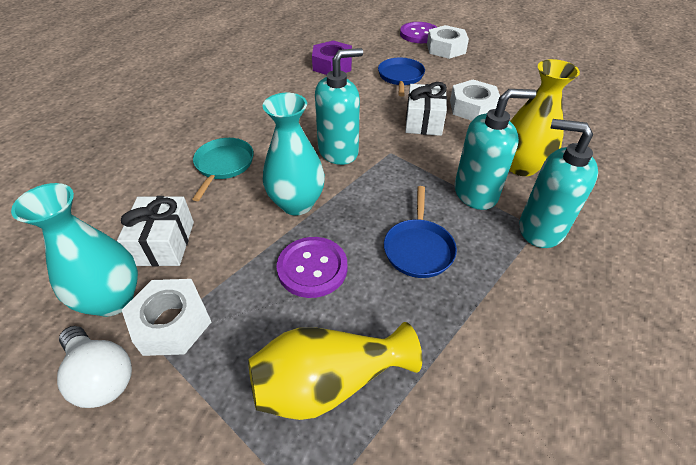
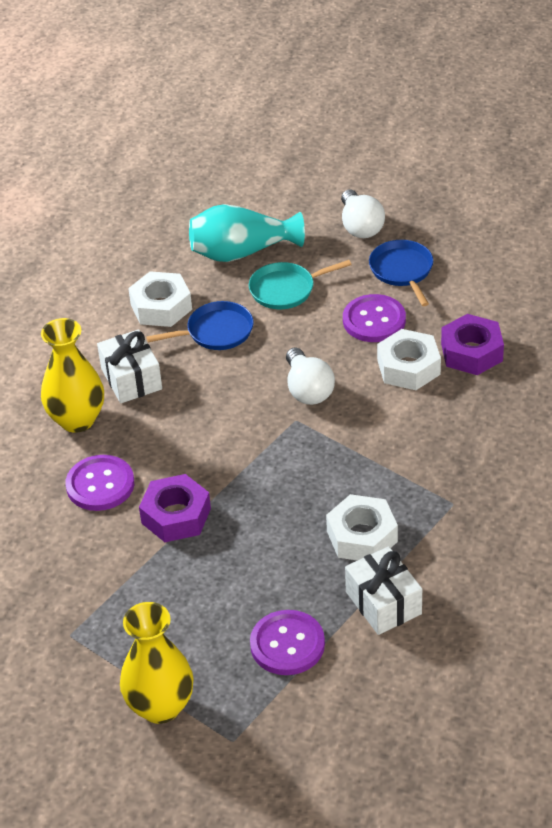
purple button: [276,237,347,298] [400,22,437,43] = 2 -> [65,455,134,511] [250,610,325,675] [343,294,406,342] = 3
purple nut: [312,40,352,75] = 1 -> [139,474,211,542] [441,314,504,375] = 2
turquoise soap dispenser: [315,48,363,165] [455,89,536,210] [519,119,598,248] = 3 -> none = 0
turquoise vase: [11,183,138,317] [263,93,325,215] = 2 -> [189,204,305,262] = 1
white light bulb: [57,326,132,408] = 1 -> [286,348,335,405] [341,189,385,238] = 2

